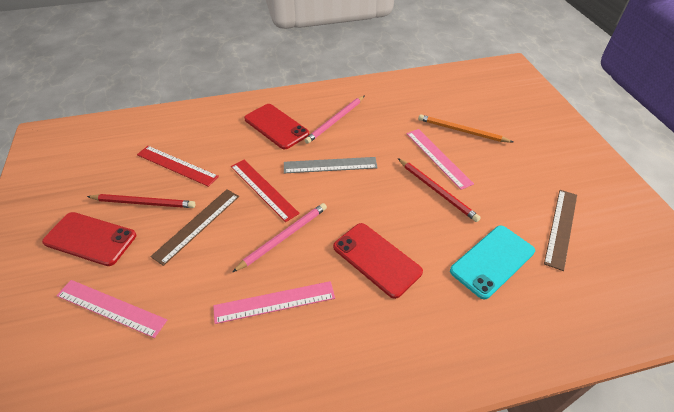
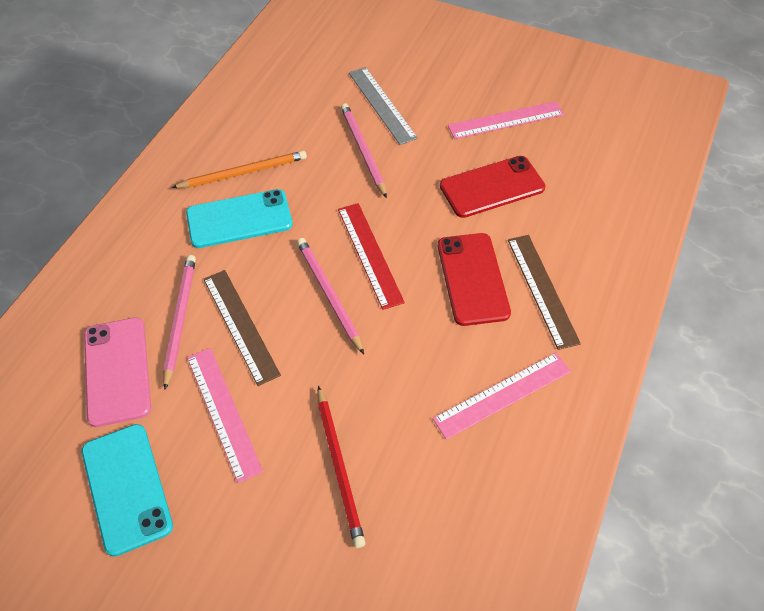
pink pencil: [232,203,327,272] [305,96,364,144] = 2 -> [163,255,196,390] [297,238,364,354] [341,103,387,198] = 3
pink phone: none = 0 -> [84,317,151,427] = 1
red pencil: [87,194,195,208] [398,158,481,222] = 2 -> [317,386,365,548] = 1
red phone: [42,212,136,266] [244,104,309,150] [333,223,423,299] = 3 -> [438,233,511,326] [440,156,546,218] = 2
red ruler: [137,146,219,187] [231,160,300,222] = 2 -> [338,203,405,310] = 1
turquoise phone: [450,225,535,300] = 1 -> [82,424,173,557] [186,189,293,248] = 2

